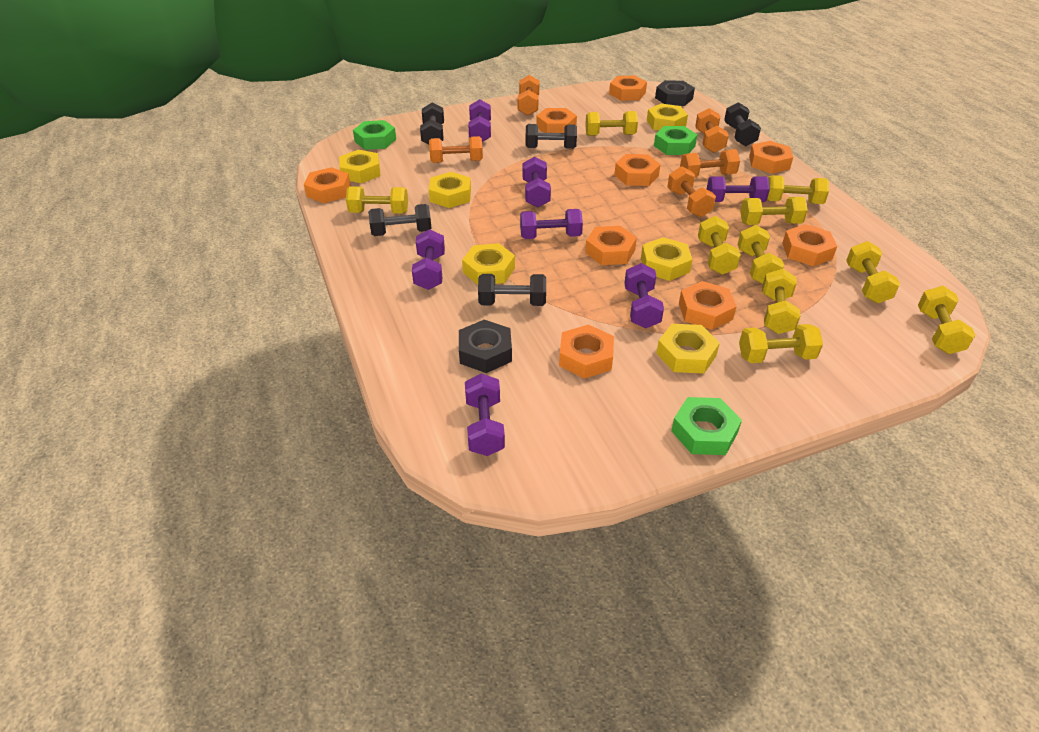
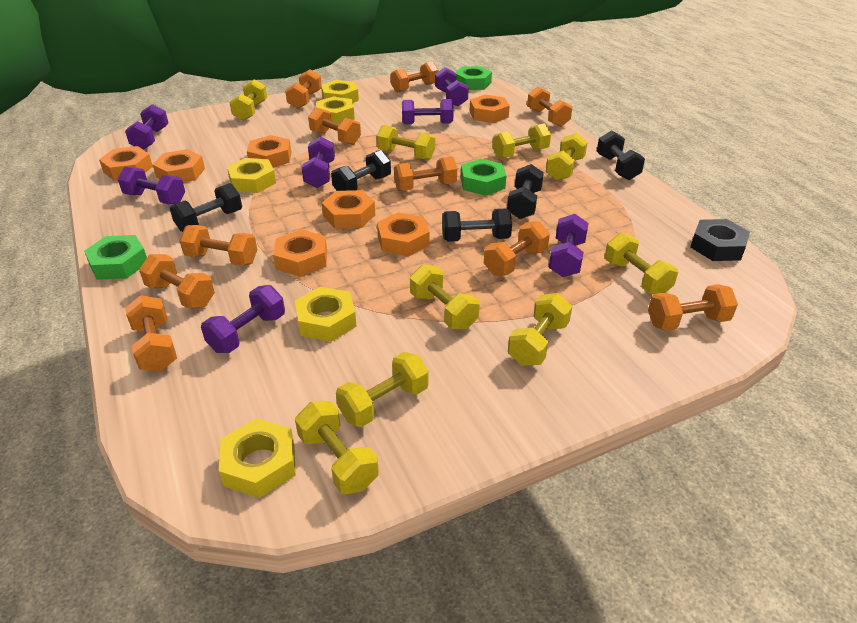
black nut: [459,320,512,373] [655,80,695,106] = 2 -> [690,219,750,261] = 1
orange dumbbell: [429,136,483,163] [518,75,539,115] [667,166,716,217] [680,149,740,177] [695,108,729,153] = 5 -> [125,295,177,371] [139,254,215,309] [179,225,257,266] [285,69,322,109] [308,107,361,145] [391,61,439,93] [394,156,457,191] [484,221,550,276] [527,86,572,127] [648,284,738,331] = 10
orange nut: [304,167,351,203] [536,108,577,133] [559,324,614,379] [585,226,637,265] [609,75,647,101] [614,154,661,186] [679,281,737,330] [749,141,793,174] [782,224,837,266] = 9 -> [99,146,153,181] [152,149,205,183] [247,135,291,168] [273,229,327,277] [322,190,375,229] [377,212,430,257] [469,95,510,123] = 7
yellow dumbbell: [346,186,408,214] [585,111,638,136] [698,216,741,275] [737,225,784,284] [739,324,823,363] [740,197,808,225] [762,269,801,334] [767,175,829,204] [846,241,900,303] [918,286,975,354] = 10 -> [229,79,267,121] [295,401,379,494] [336,352,429,427] [377,125,435,160] [410,264,480,330] [493,123,551,159] [508,293,572,366] [546,133,588,181] [605,232,678,294] = 9
yellow nut: [339,150,381,183] [429,172,471,208] [462,243,515,285] [641,237,693,281] [647,103,688,130] [656,324,720,374] = 6 -> [219,418,296,498] [227,158,276,193] [295,287,357,342] [316,96,355,124] [321,80,359,103] = 5

